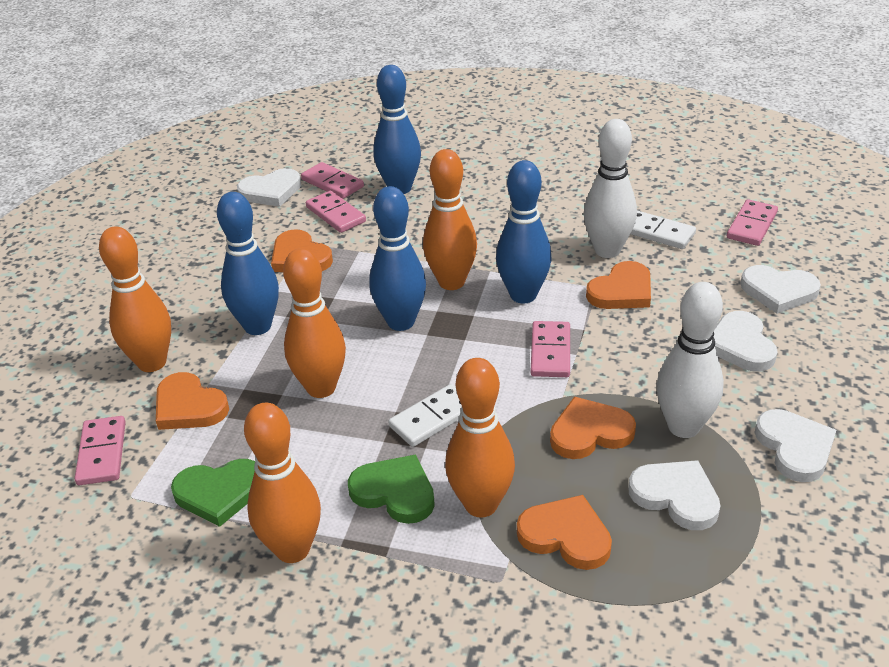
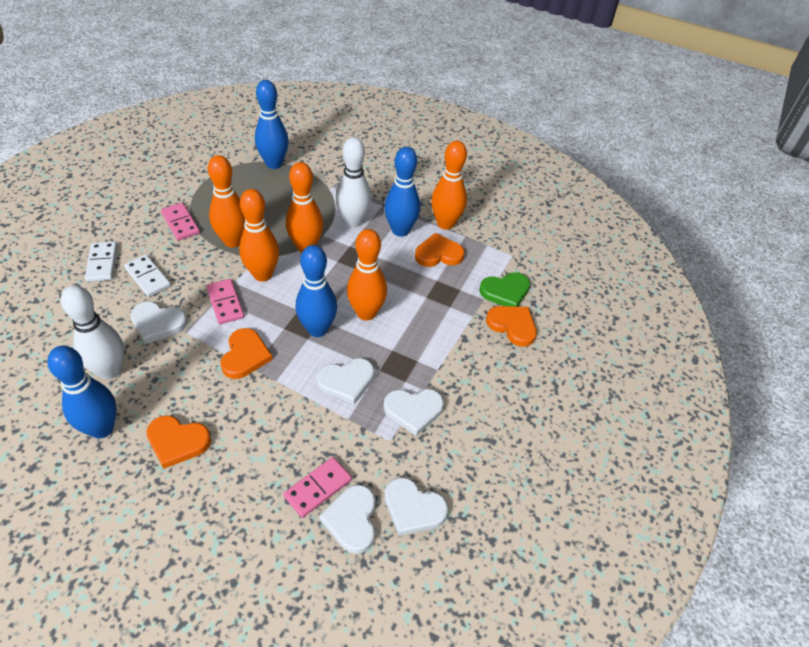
green heart: [171,459,255,527] [348,454,435,524] = 2 -> [479,272,530,307] = 1
orange heart: [156,372,229,430] [271,229,333,272] [517,495,612,570] [550,396,636,459] [586,261,651,309] = 5 -> [146,416,211,469] [221,328,273,379] [415,233,465,267] [486,306,537,347] = 4
pink domino: [75,416,126,485] [301,162,364,199] [306,191,366,233] [531,321,570,377] [727,199,778,246] = 5 -> [161,203,200,241] [206,279,244,324] [283,457,352,518] = 3

